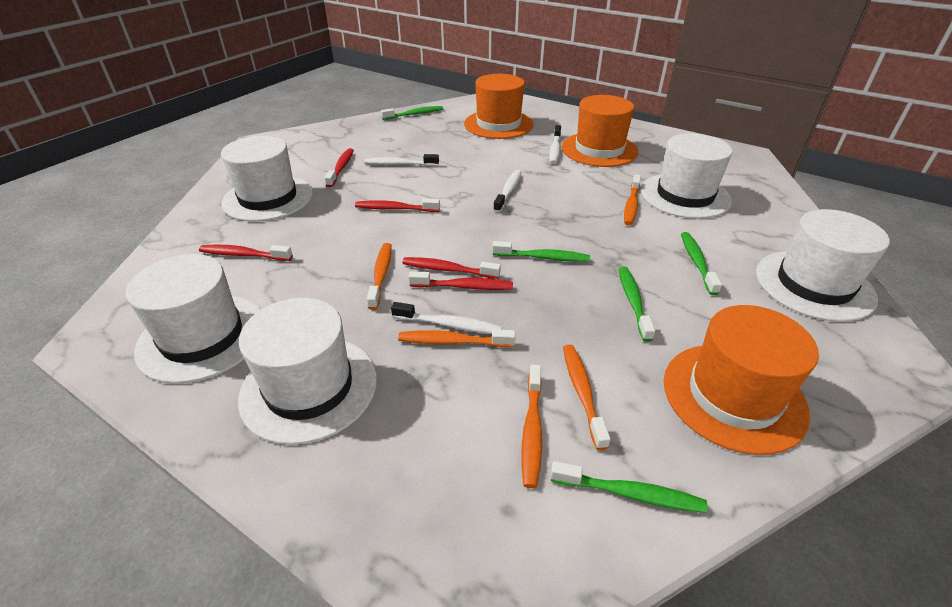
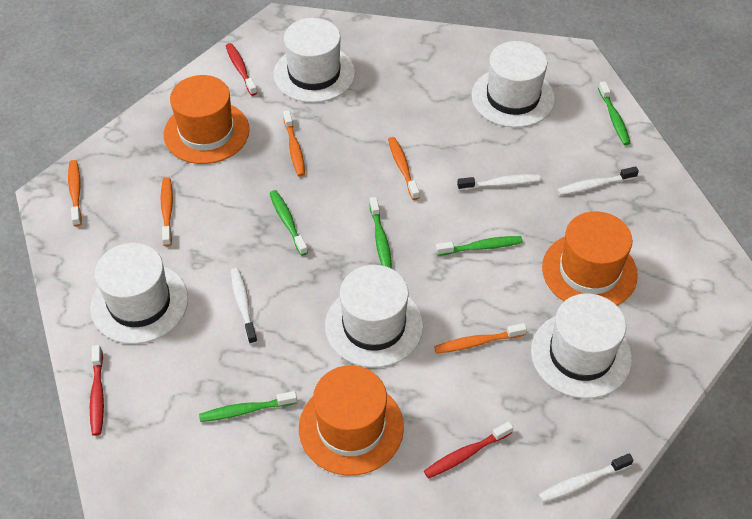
red toothbrush: [199,245,293,261] [325,148,354,187] [355,198,440,212] [402,257,501,279] [408,271,513,290] = 5 -> [90,345,104,436] [226,43,257,96] [424,421,513,479] = 3

